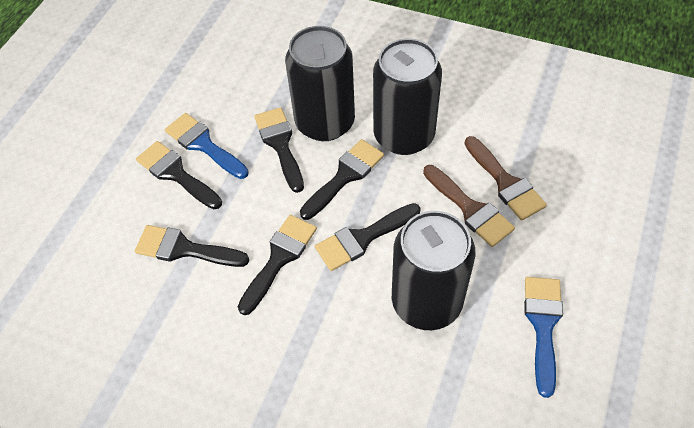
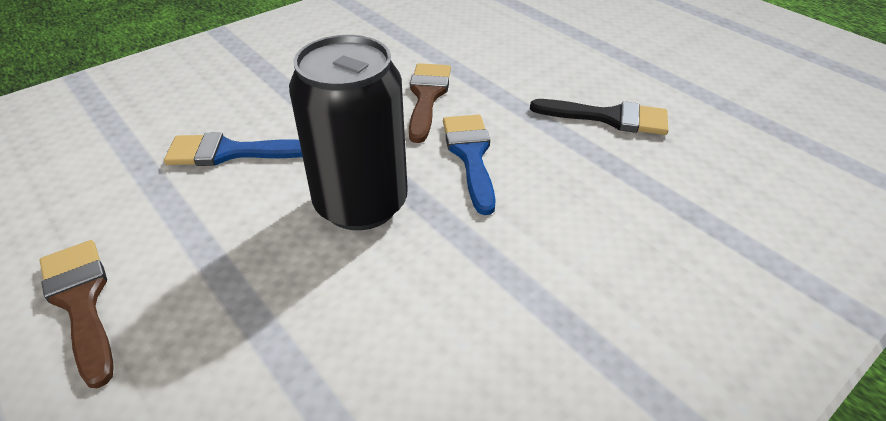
black brush: [135,225,249,267] [136,141,222,209] [238,215,317,315] [254,107,304,193] [300,139,384,220] [315,203,421,271] = 6 -> [530,99,668,135] = 1
black can: [285,26,355,141] [373,39,442,155] [392,211,476,330] = 3 -> [289,35,408,230] = 1

